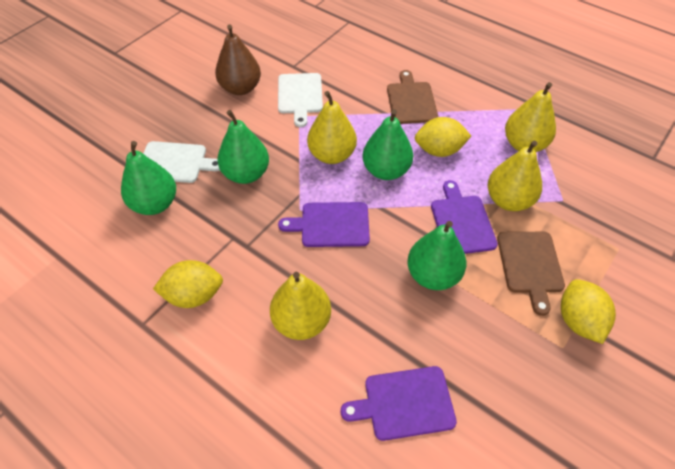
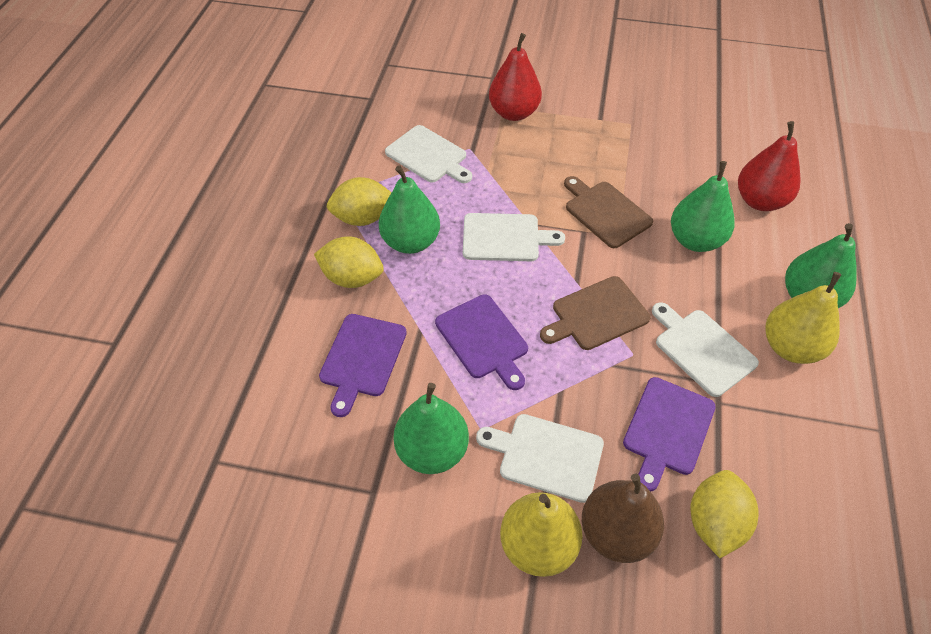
red pear: none = 0 -> [489,33,542,121] [738,121,801,211] = 2
white cutting board: [143,141,220,183] [278,73,323,127] = 2 -> [385,125,472,183] [463,213,565,261] [476,414,604,503] [652,302,759,397] = 4
yellow pear: [270,272,331,340] [307,91,357,164] [488,141,542,211] [505,82,556,152] = 4 -> [500,492,583,577] [765,272,841,364] = 2

